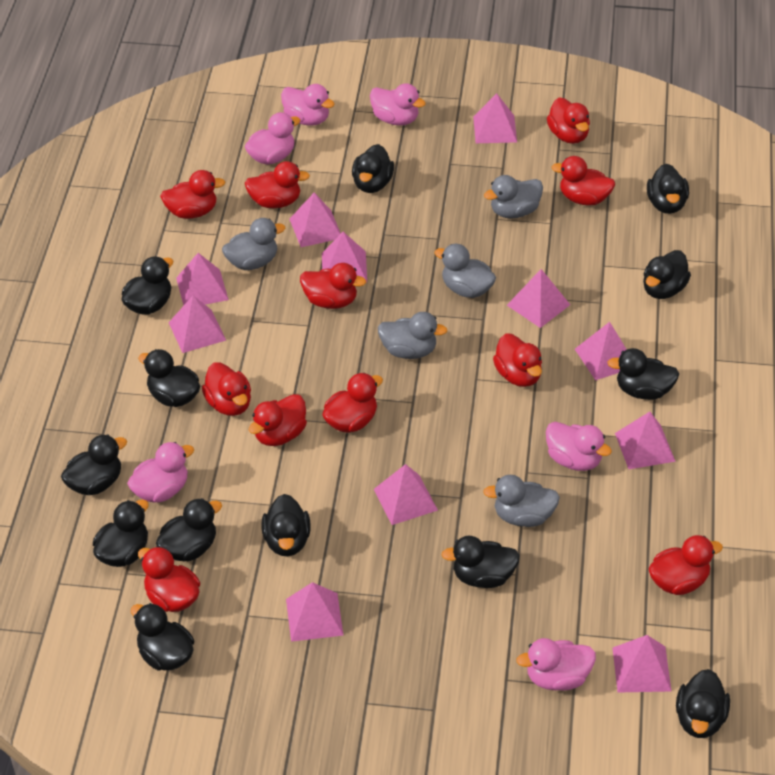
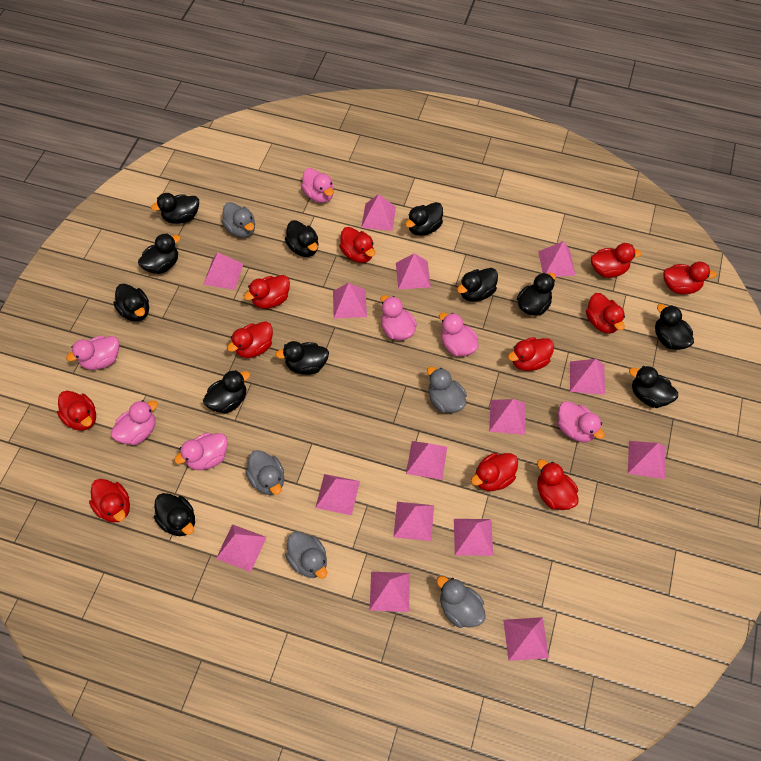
black duck: [61,434,127,495] [93,500,149,567] [121,256,173,314] [131,603,194,671] [138,349,200,407] [156,498,222,561] [261,494,311,557] [352,144,394,193] [442,536,520,588] [607,348,679,400] [643,250,691,299] [647,163,689,214] [676,669,730,738] = 13 -> [113,284,149,322] [138,233,181,274] [151,193,199,224] [154,493,195,536] [203,370,250,414] [275,341,329,375] [285,220,319,257] [405,202,443,236] [457,268,498,302] [517,273,556,316] [629,366,678,408] [655,304,694,350] = 12
pink duck: [127,442,194,503] [245,112,301,165] [281,84,335,126] [370,83,426,126] [516,638,596,690] [546,422,612,471] = 6 -> [66,336,119,370] [110,400,158,445] [174,433,228,470] [301,168,334,203] [381,295,417,341] [439,313,479,356] [558,401,605,442] = 7
pink pyramid: [169,296,226,353] [176,253,229,305] [286,582,343,642] [289,192,341,247] [322,232,367,283] [374,464,438,525] [473,93,517,143] [507,269,570,328] [575,322,627,380] [613,635,672,693] [615,412,676,469] = 11 -> [203,252,243,290] [216,524,267,572] [315,474,360,515] [333,283,367,319] [361,194,396,231] [369,572,410,612] [393,502,434,541] [396,253,431,289] [406,441,447,480] [454,519,493,556] [489,399,526,435] [503,617,549,661] [538,241,575,277] [570,359,605,395] [628,441,665,479] = 15

